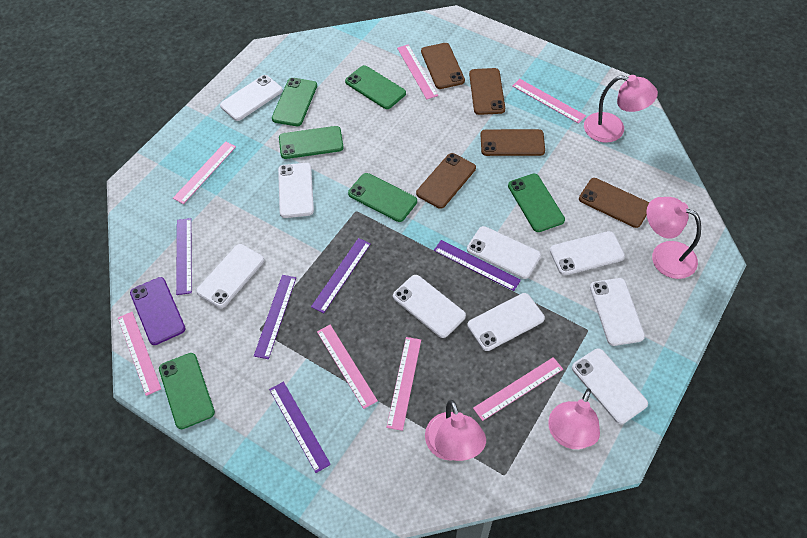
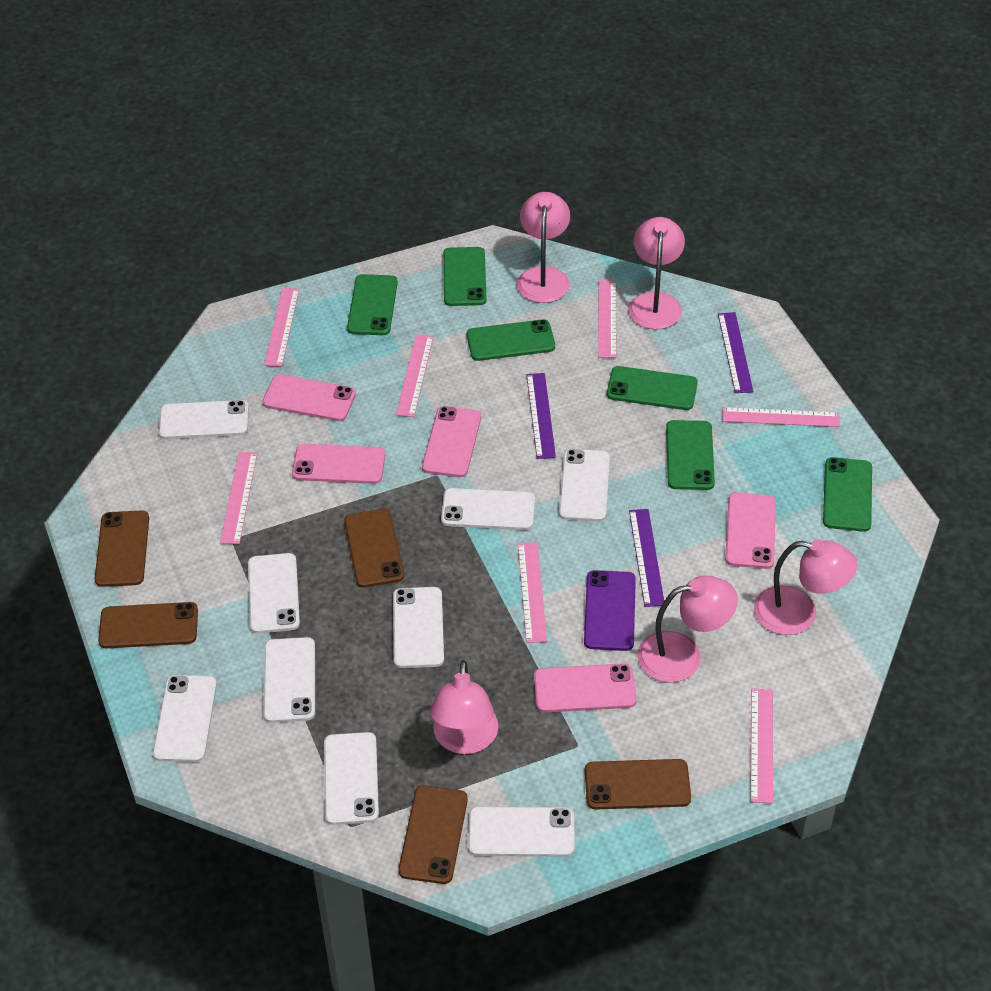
pink lamp: [425,400,486,461] [548,388,600,449] [584,75,658,143] [646,197,701,279] = 4 -> [430,660,498,754] [517,192,570,303] [628,217,685,329] [637,575,738,682] [754,539,858,635] = 5
pink phone: none = 0 -> [262,374,356,421] [292,444,385,484] [422,406,481,477] [534,664,636,713] [725,492,776,569] = 5
purple ruler: [176,218,192,295] [254,275,296,359] [269,382,331,473] [311,238,371,313] [434,240,521,291] = 5 -> [526,373,556,459] [629,509,664,607] [718,312,753,393] = 3

